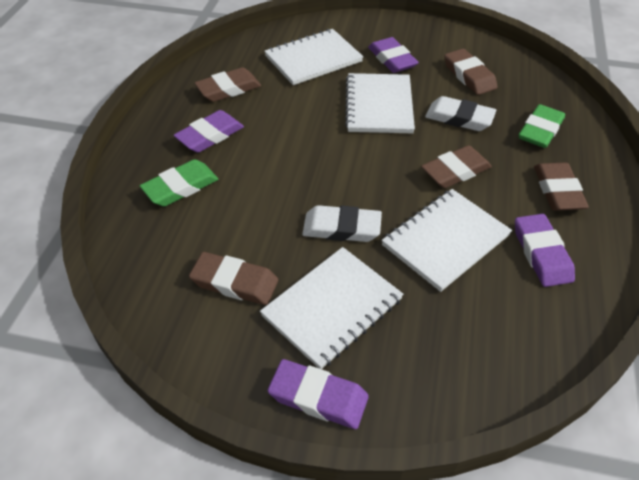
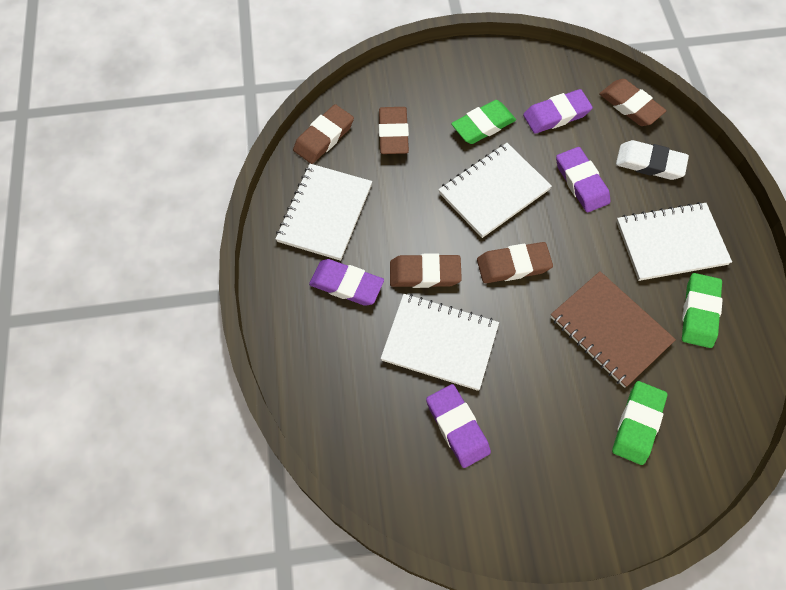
brown notebook: none = 0 -> [550,271,676,388] = 1
green eraser: [140,159,219,206] [519,104,565,148] = 2 -> [451,100,516,144] [612,381,668,465] [682,273,723,348] = 3
white eraser: [302,205,382,242] [425,96,496,131] = 2 -> [616,140,689,180] = 1

